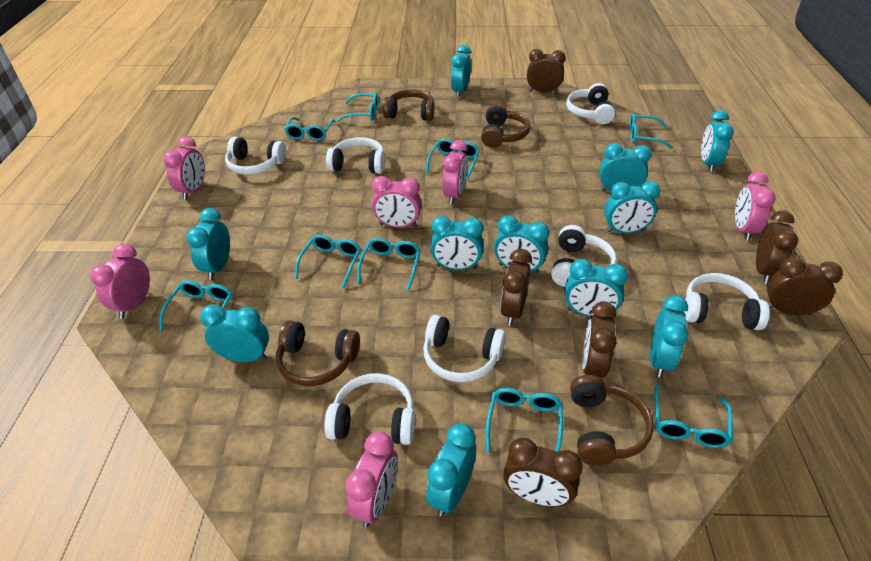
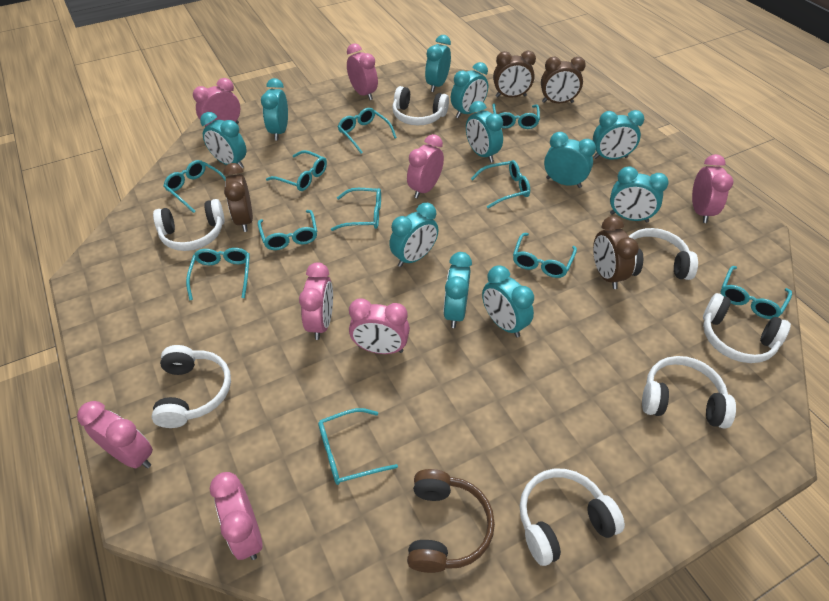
brown clock: [500,249,532,326] [503,438,583,507] [527,49,566,94] [582,301,617,378] [756,211,798,284] [767,257,843,315] = 6 -> [223,163,253,232] [493,51,536,98] [541,56,586,103] [593,216,639,289] = 4
brown headphones: [276,320,360,386] [383,89,434,121] [481,104,530,148] [570,375,654,466] = 4 -> [407,469,495,573] = 1
pink clock: [90,244,150,319] [163,136,205,200] [345,432,398,527] [372,176,422,228] [442,140,468,205] [735,172,776,241] = 6 -> [77,401,153,469] [193,78,240,126] [210,472,263,560] [299,262,333,340] [347,43,378,100] [349,298,410,354] [407,134,444,199] [692,154,733,223] = 8
turquoise glasses: [159,280,233,331] [284,117,335,141] [295,234,361,288] [337,93,379,122] [357,238,420,290] [426,139,479,180] [486,388,563,453] [629,113,672,149] [654,384,733,448] = 9 -> [163,160,226,213] [186,248,250,300] [258,210,317,250] [266,150,327,191] [318,408,398,485] [331,188,381,231] [338,108,397,154] [471,160,530,209] [492,103,540,129] [513,233,577,278] [721,266,792,319] = 11

